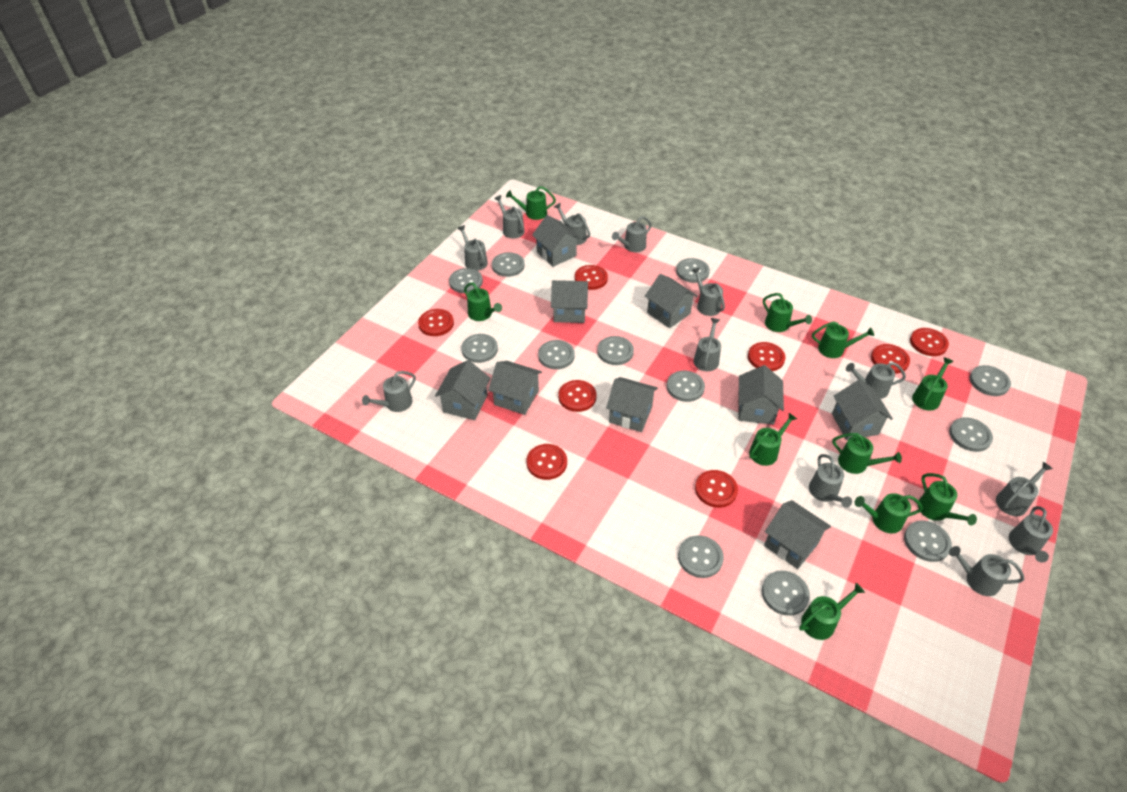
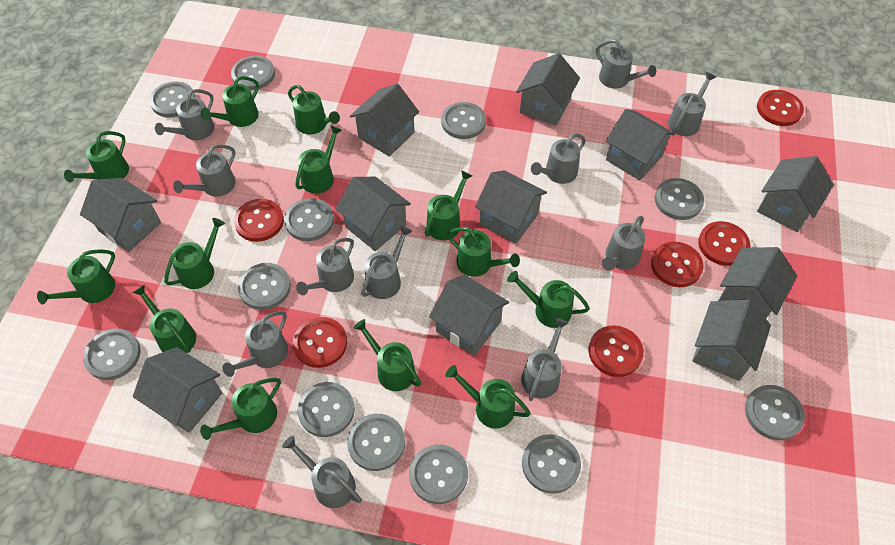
green watering can: [464,283,502,321] [506,186,556,220] [749,413,797,466] [763,293,812,332] [799,583,865,640] [812,321,874,358] [832,433,902,474] [854,493,923,534] [912,357,953,411] [918,473,977,526] = 10 -> [37,249,115,305] [64,131,129,182] [132,285,196,353] [164,218,225,289] [200,378,281,440] [201,76,259,127] [288,85,340,135] [295,126,342,194] [353,319,421,391] [425,171,472,240] [445,365,531,429] [447,227,520,277] [507,271,590,328] = 13
grey house: [435,360,490,420] [488,361,542,415] [532,215,581,267] [551,280,588,323] [606,377,658,432] [645,274,697,328] [738,365,784,425] [764,500,831,569] [832,380,893,440] = 9 -> [80,178,161,252] [133,347,222,433] [335,177,411,251] [350,84,419,157] [429,275,509,356] [475,170,547,244] [516,53,580,126] [606,109,675,180] [692,299,771,381] [718,247,797,318] [757,156,834,232] = 11
grey watering can: [362,371,416,412] [457,225,488,271] [494,195,525,238] [554,203,590,245] [612,216,652,252] [692,267,725,316] [694,318,721,371] [809,454,852,508] [846,362,906,399] [949,546,1024,596] [996,462,1053,516] [1009,506,1053,563] = 12 -> [155,89,215,140] [173,144,236,197] [223,311,288,377] [282,436,362,508] [296,238,354,295] [361,226,412,299] [521,318,568,401] [531,133,586,184] [596,39,656,89] [602,216,645,271] [668,72,716,136] = 11
red button: [418,309,454,336] [527,444,567,480] [558,380,597,412] [575,265,608,290] [695,470,738,508] [748,342,785,371] [871,344,910,374] [910,328,949,356] = 8 -> [234,199,284,242] [293,317,347,368] [588,325,644,377] [651,241,704,287] [698,221,750,266] [757,90,804,126] = 6

